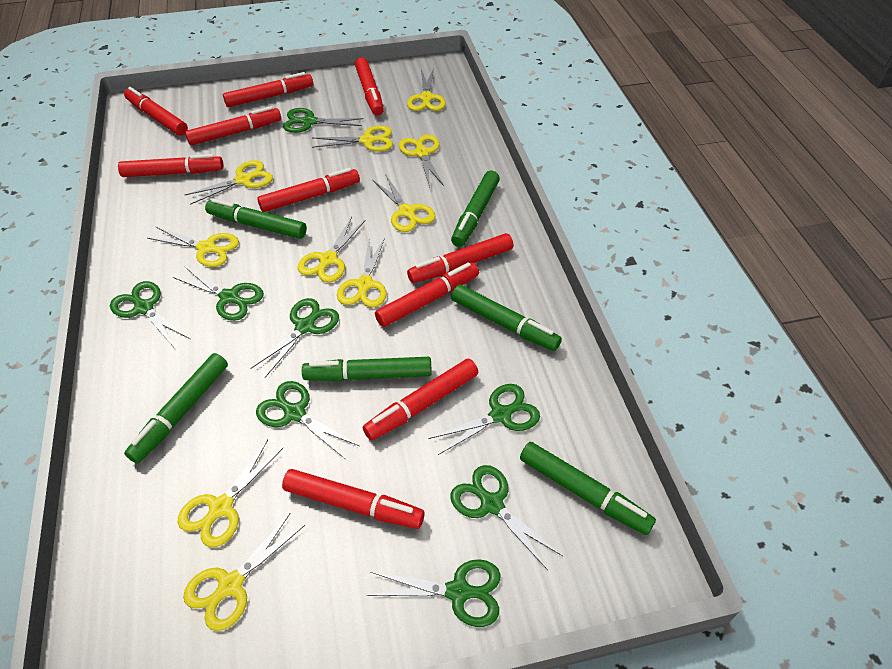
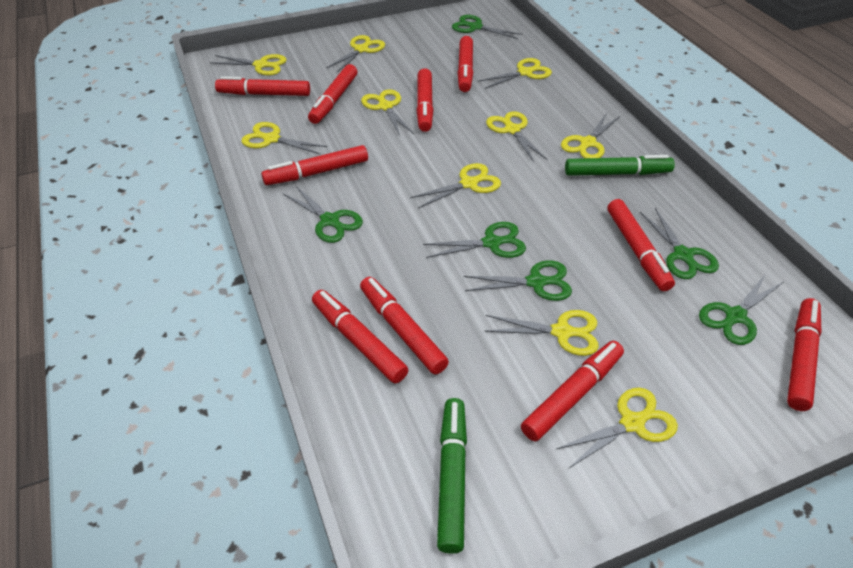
green marker: [124,353,228,463] [205,198,307,239] [302,357,432,381] [451,170,500,247] [451,284,562,351] [520,442,656,535] = 6 -> [437,398,467,554] [565,155,675,176] = 2
green scissors: [110,281,190,349] [173,266,264,321] [250,298,339,377] [256,381,359,459] [283,108,364,133] [367,559,501,627] [428,384,540,455] [450,465,563,570] = 8 -> [283,185,363,243] [423,222,526,258] [452,15,522,39] [463,261,572,301] [640,208,719,279] [699,274,783,345] = 6

